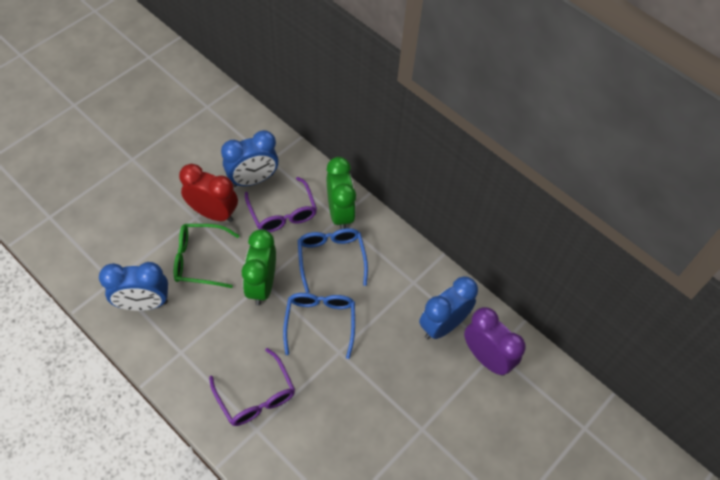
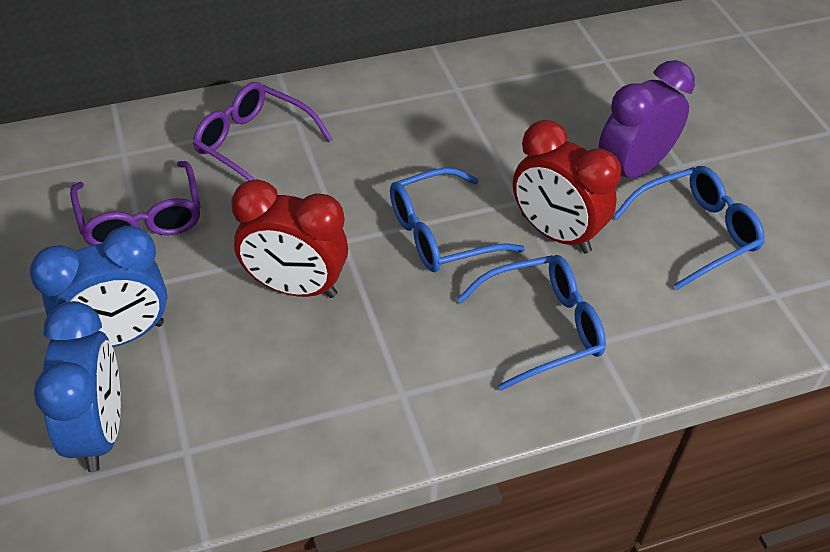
blue clock: [99,262,168,311] [221,130,278,187] [419,276,478,340] = 3 -> [30,226,167,347] [34,301,121,472] = 2
blue glasses: [283,293,355,359] [298,228,368,293] = 2 -> [390,167,525,272] [457,255,606,391] [613,166,765,290] = 3
green clock: [242,229,276,306] [327,157,356,229] = 2 -> none = 0
green glasses: [174,224,240,288] = 1 -> none = 0
red clock: [179,164,238,222] = 1 -> [231,179,348,298] [513,120,621,253] = 2

